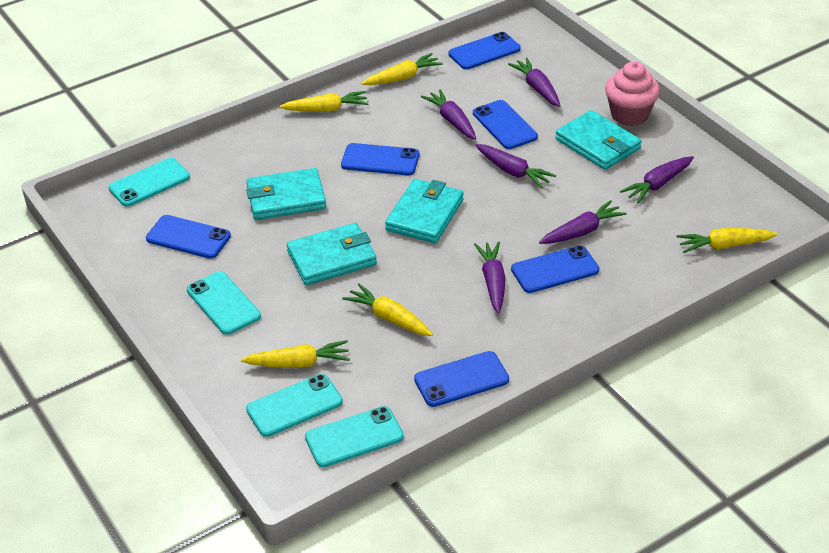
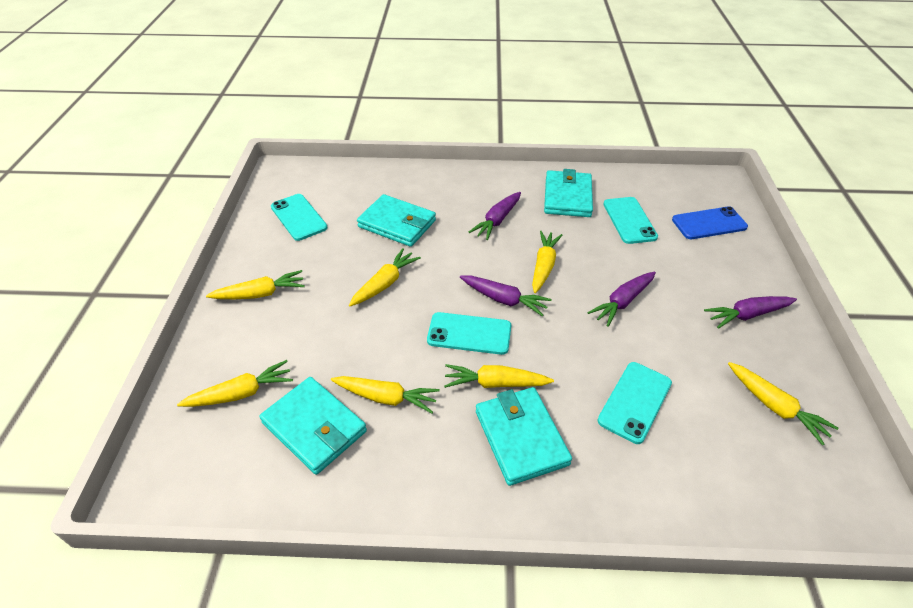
blue phone: [146,215,231,259] [341,143,419,175] [414,351,509,407] [448,32,521,69] [473,100,538,149] [511,245,599,293] = 6 -> [672,206,748,239] = 1
pink cupcake: [605,61,660,126] = 1 -> none = 0
purple carrot: [421,89,476,140] [474,241,505,313] [476,144,556,188] [508,58,560,107] [539,200,627,244] [620,156,694,204] = 6 -> [460,275,552,317] [469,192,521,240] [587,272,656,327] [704,296,797,329] = 4
yellow carrot: [241,340,350,368] [279,91,368,112] [342,283,433,336] [361,53,443,85] [677,228,778,253] = 5 -> [177,360,293,407] [206,270,305,299] [331,376,440,413] [349,248,421,306] [444,364,554,388] [532,231,562,293] [728,362,838,445] = 7

